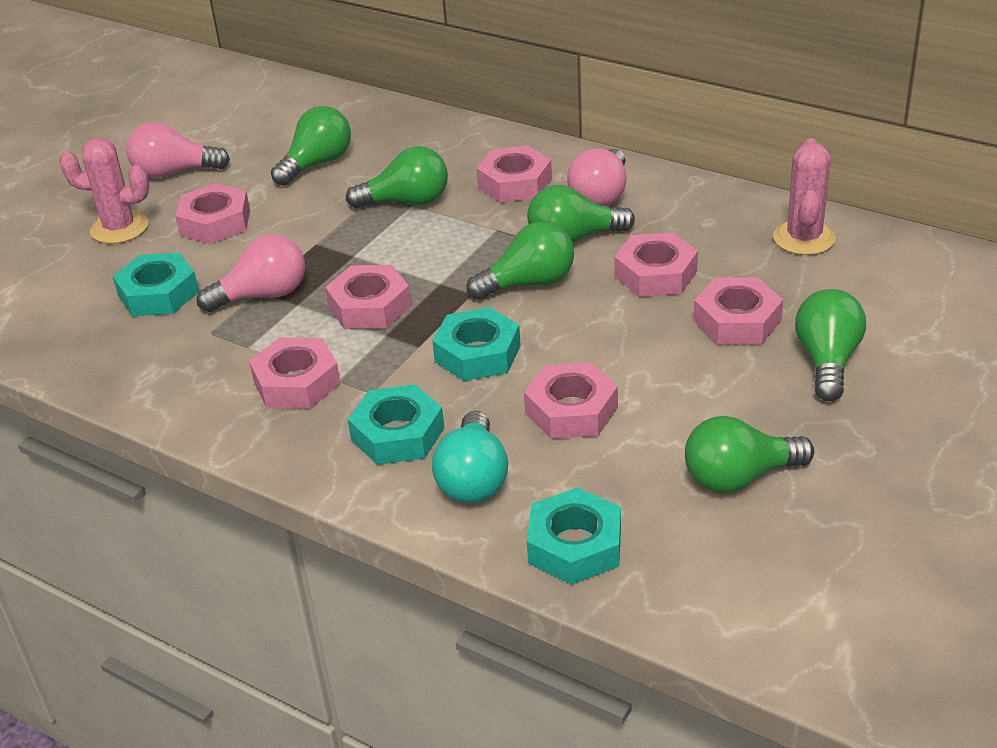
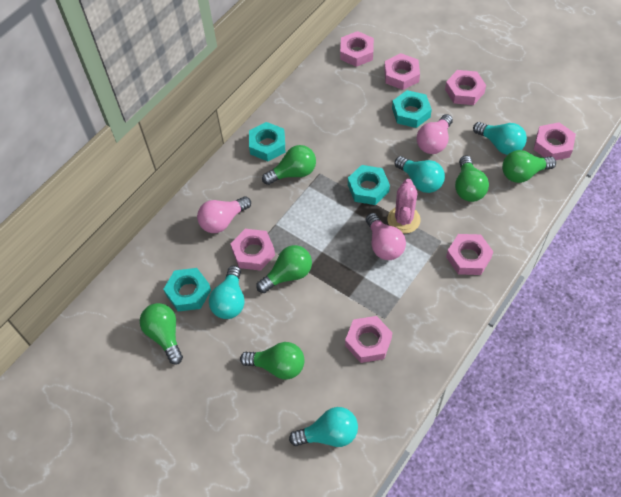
pink cactus: [59,138,149,244] [773,138,836,255] = 2 -> [387,179,421,234] = 1
turquoise light bulb: [432,411,508,503] = 1 -> [209,266,244,319] [289,407,358,447] [395,156,445,193] [473,122,527,155] = 4

